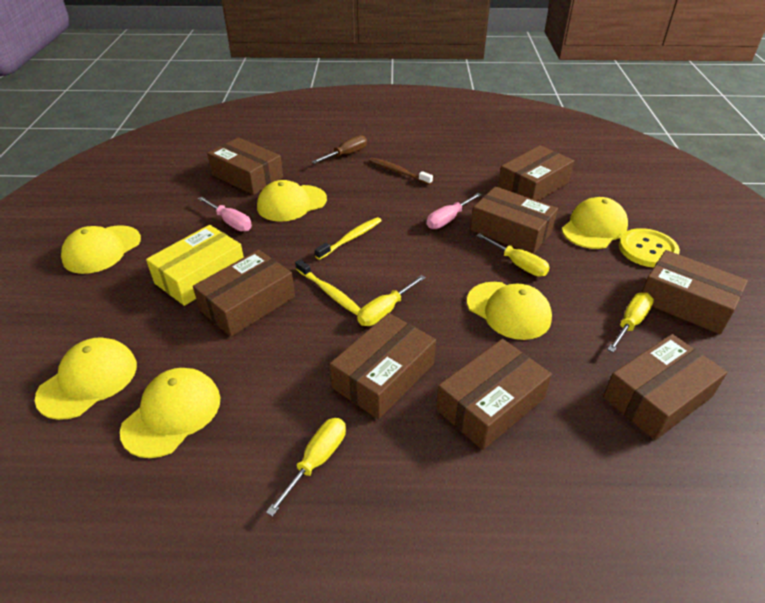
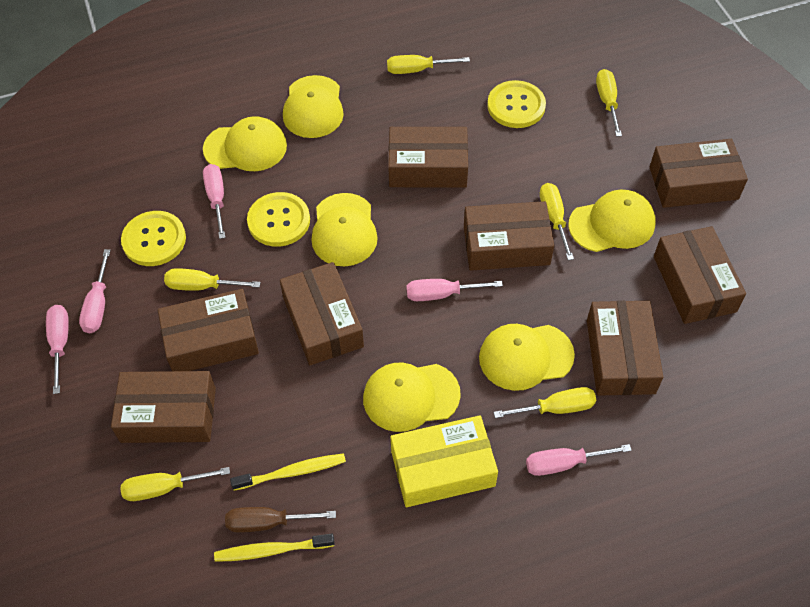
brown toothbrush: [369,158,433,185] = 1 -> none = 0
pink screwdriver: [198,196,252,231] [427,193,482,229] = 2 -> [46,305,69,394] [79,249,110,333] [203,164,225,239] [406,279,503,301] [526,444,632,476] = 5
yellow button: [619,228,680,268] = 1 -> [121,211,186,266] [247,192,310,247] [487,80,546,128] = 3
yellow screwdriver: [266,418,346,517] [357,275,426,326] [476,233,550,276] [607,293,654,353] = 4 -> [120,467,230,501] [164,268,261,291] [387,55,470,74] [493,387,596,418] [540,183,574,260] [596,69,622,137] = 6

